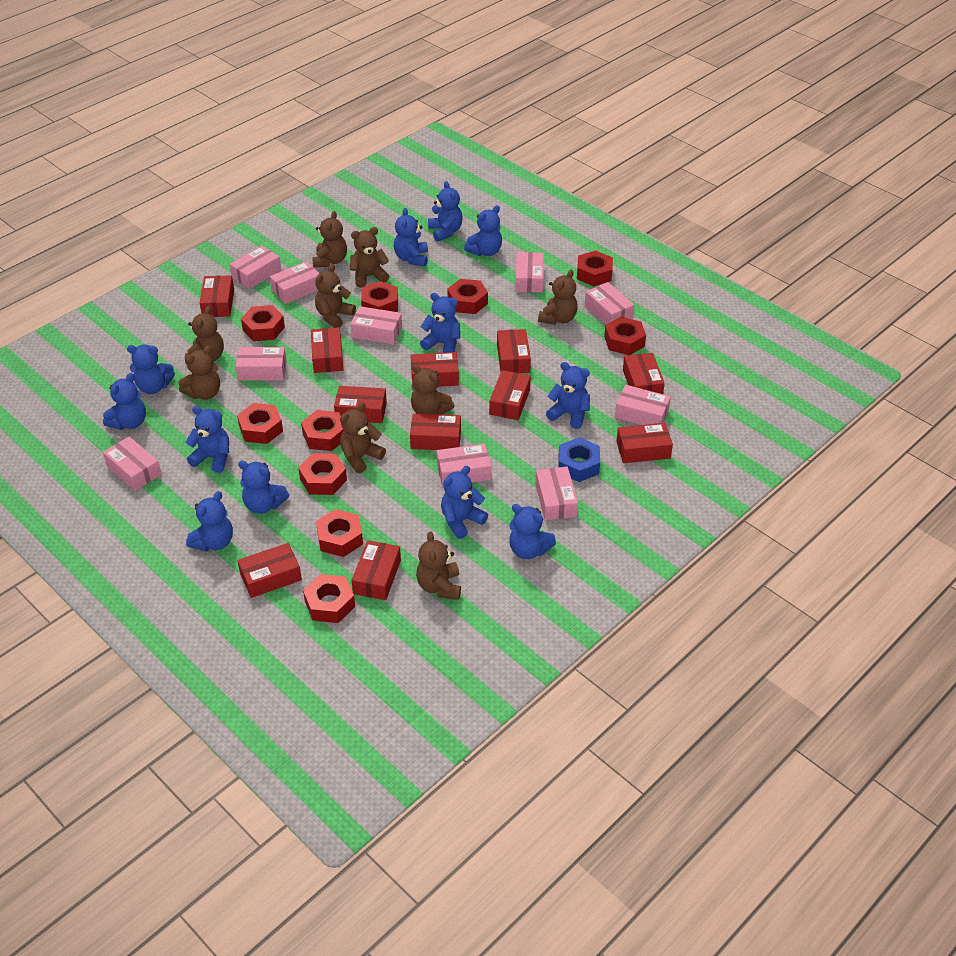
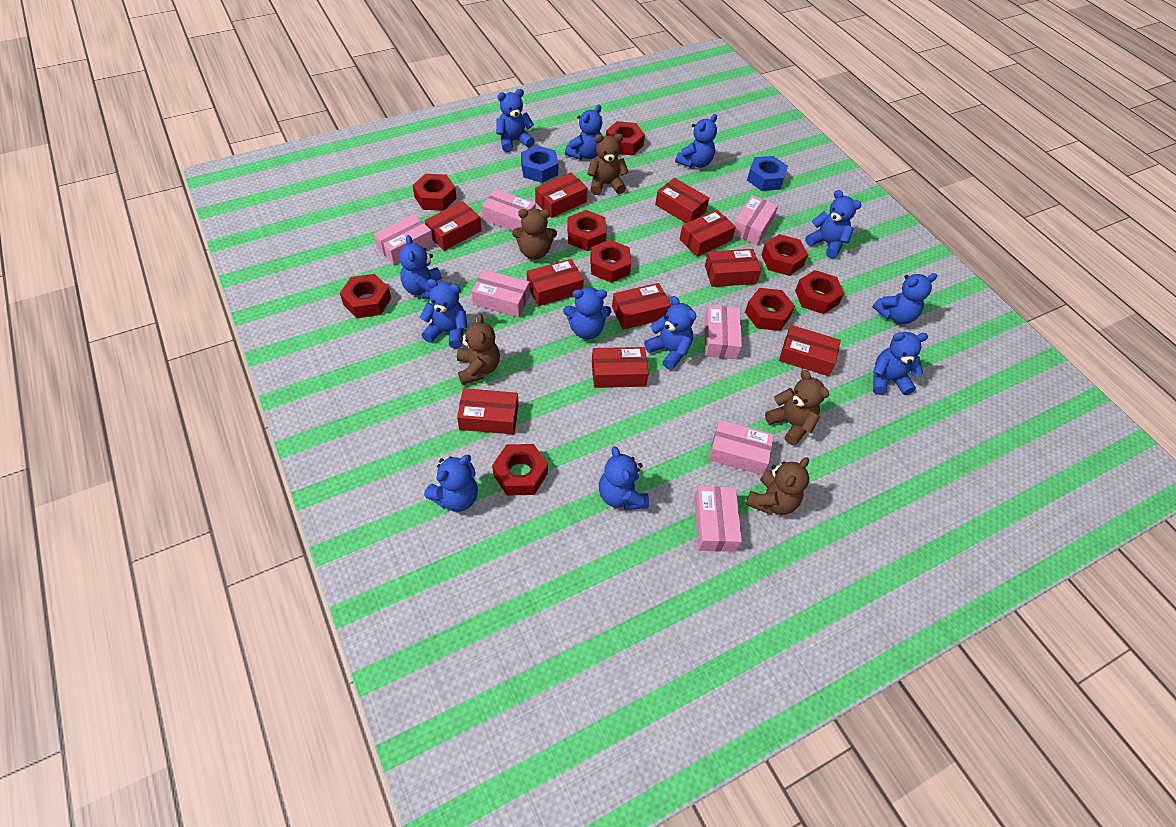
blue nut: [558,437,600,482] = 1 -> [521,145,559,183] [747,156,788,191] = 2
brown teddy bear: [178,346,220,400] [185,306,224,365] [312,211,347,267] [315,264,356,328] [340,403,386,473] [350,227,389,288] [411,364,454,415] [416,531,461,600] [538,270,578,325] = 9 -> [457,313,500,385] [512,208,557,260] [587,134,628,195] [745,457,809,515] [765,370,829,445] = 5
pink box: [103,436,162,491] [230,246,281,289] [235,347,287,381] [270,261,319,304] [351,306,402,345] [437,444,491,486] [515,252,544,293] [535,467,578,521] [585,282,634,324] [615,385,671,425] = 10 -> [374,214,433,265] [471,269,530,317] [482,189,536,231] [694,486,742,552] [705,305,742,359] [708,420,774,475] [734,195,778,245] = 7
red box: [200,276,234,317] [237,543,302,598] [311,327,343,373] [334,386,387,423] [351,540,401,600] [410,413,461,450] [411,352,459,387] [489,370,531,420] [497,329,531,373] [616,423,673,463] [623,353,665,394] = 11 -> [425,201,481,251] [457,388,518,434] [527,259,584,306] [535,172,588,218] [592,347,649,388] [612,283,671,330] [655,178,709,223] [680,210,736,257] [705,249,761,287] [779,325,841,376] = 10
red nut: [237,403,283,444] [241,305,285,341] [298,453,347,495] [301,410,344,451] [303,574,355,623] [316,509,363,557] [361,281,398,312] [447,279,488,314] [577,251,613,286] [604,317,646,355] = 10 -> [340,274,391,318] [412,174,457,211] [492,444,548,496] [567,210,607,251] [590,240,631,283] [606,121,645,155] [745,288,795,331] [761,234,808,276] [795,270,844,314] = 9

